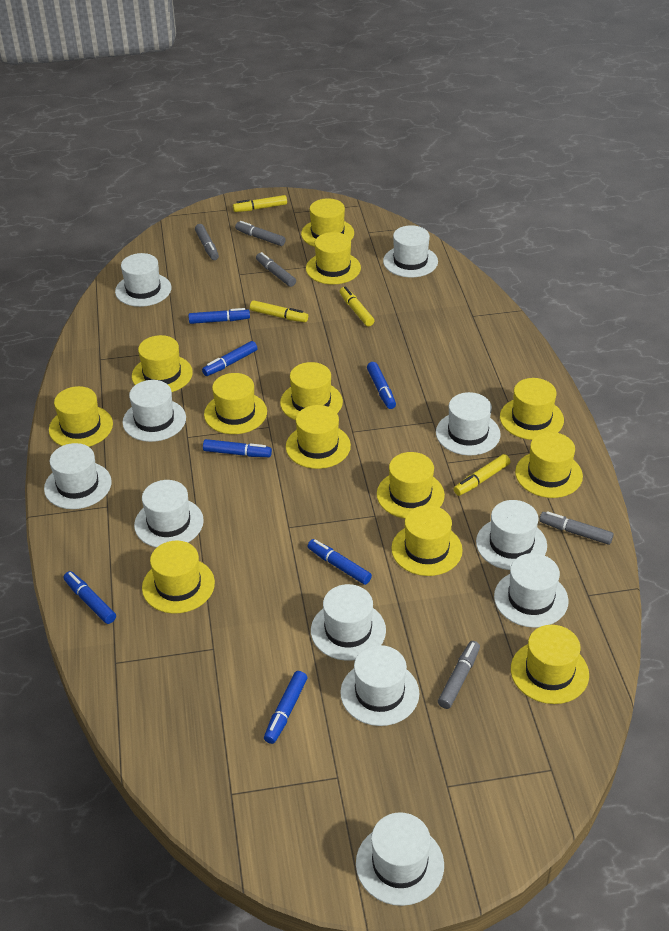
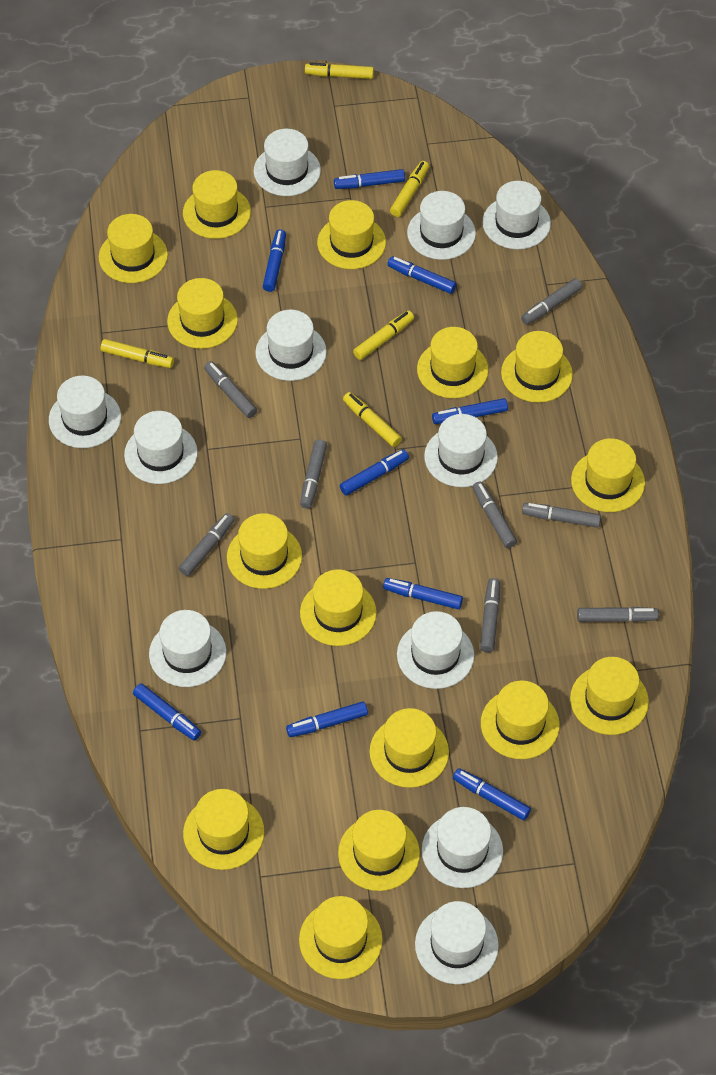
blue marker: [64,571,116,624] [188,308,250,324] [202,341,257,376] [203,439,272,457] [264,671,307,744] [308,539,372,585] [367,362,396,409] = 7 -> [133,683,201,740] [263,229,286,292] [286,701,368,737] [334,169,405,189] [340,449,409,496] [383,578,463,609] [387,256,456,294] [432,398,508,424] [453,768,531,820] = 9
grey marker: [195,224,219,260] [235,221,286,246] [256,252,296,287] [438,641,480,709] [539,511,614,545] = 5 -> [179,513,234,576] [204,361,257,418] [300,439,327,509] [472,481,517,548] [480,578,500,652] [521,278,582,325] [522,503,601,528] [577,607,659,622] = 8
yellow hat: [49,386,113,447] [132,335,193,392] [142,541,215,614] [204,373,267,434] [280,362,343,420] [286,405,351,469] [301,198,354,247] [306,232,361,285] [377,452,445,519] [391,505,463,576] [500,378,564,440] [511,625,589,704] [515,432,583,498] = 13 -> [99,214,168,283] [167,278,238,349] [183,170,251,239] [183,789,264,870] [227,513,302,589] [299,896,383,979] [300,569,377,646] [317,200,386,269] [338,810,420,891] [369,708,449,788] [417,327,488,398] [481,681,560,759] [501,331,573,403] [570,657,649,735] [571,438,645,512] = 15
yellow marker: [233,195,287,212] [250,300,308,322] [340,286,374,326] [454,454,510,496] = 4 -> [101,339,174,368] [305,62,374,79] [343,392,402,447] [353,310,414,360] [390,161,429,217] = 5

